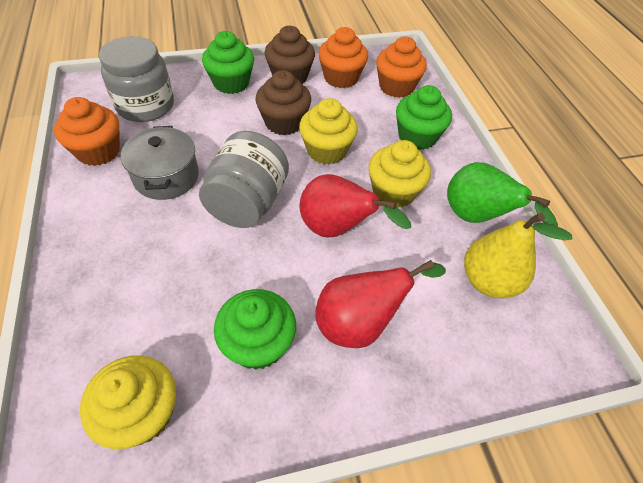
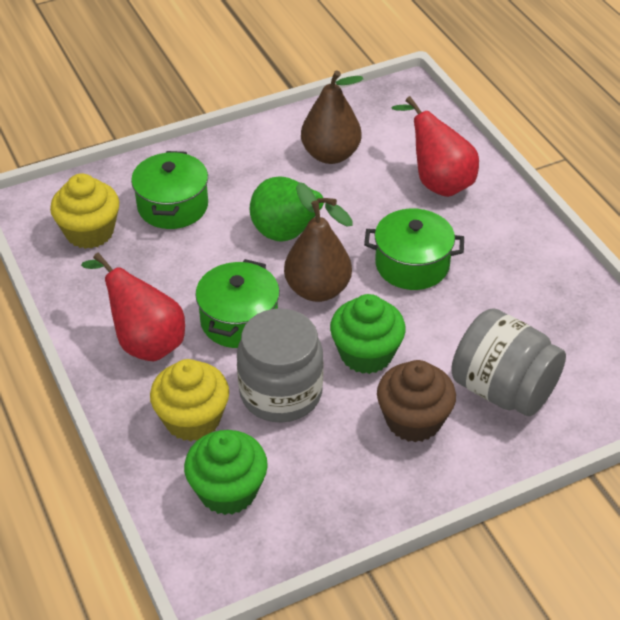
brown cupcake: [256,70,311,135] [265,26,315,84] = 2 -> [377,360,456,443] = 1
brown pear: none = 0 -> [284,182,352,302] [301,70,363,164] = 2
green cupcake: [202,31,254,94] [214,289,296,370] [396,85,452,150] = 3 -> [184,430,268,515] [330,294,406,374] = 2
green pot: none = 0 -> [131,151,208,229] [195,259,280,348] [364,209,464,290] = 3
grey pot: [121,126,199,200] = 1 -> none = 0
orange cupcake: [54,97,120,166] [318,27,368,88] [376,36,427,98] = 3 -> none = 0
yellow cupcake: [80,355,176,449] [299,98,358,165] [368,140,431,208] = 3 -> [50,173,119,249] [150,359,229,442] = 2
yellow pear: [464,213,572,298] = 1 -> none = 0

